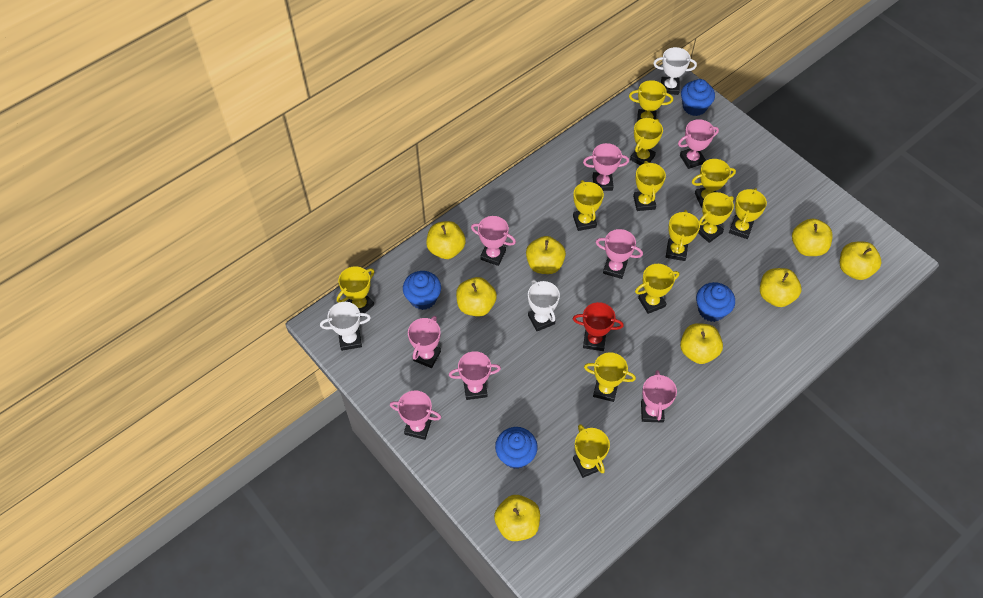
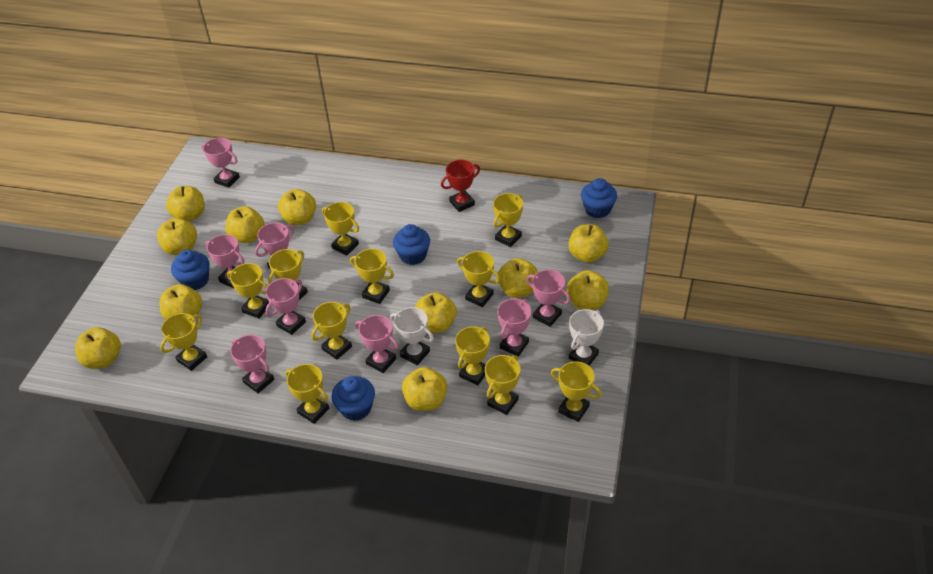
white trophy: [320,302,371,351] [528,279,560,331] [653,47,697,95] = 3 -> [390,307,434,366] [569,309,604,366] = 2
yellow apple: [426,221,466,259] [456,277,497,317] [494,495,540,541] [526,236,566,274] [680,323,723,364] [760,268,801,307] [792,218,833,256] [840,242,882,280] = 8 -> [75,327,121,369] [157,218,197,255] [159,284,202,320] [166,186,205,222] [225,206,264,243] [278,189,316,225] [402,367,447,411] [415,292,457,333] [498,258,538,298] [567,270,609,310] [568,224,609,263] = 11

